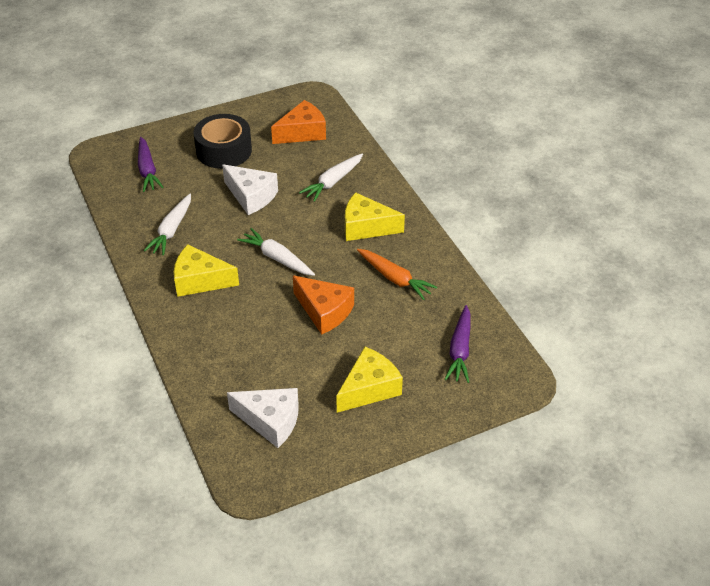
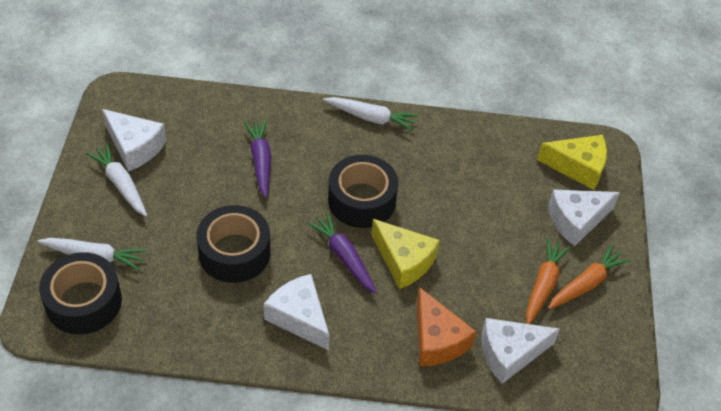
black tape: [193,114,252,169] = 1 -> [39,252,122,335] [196,205,270,283] [328,155,398,228] = 3
orange carrot: [357,249,437,300] = 1 -> [526,238,571,324] [548,244,631,310] = 2
orange cheese: [271,100,326,144] [293,275,354,335] = 2 -> [417,287,477,366] = 1
white cheese: [222,164,278,215] [227,388,299,448] = 2 -> [102,109,166,171] [264,274,330,351] [481,318,560,384] [548,189,620,247] = 4
yellow cheese: [174,244,239,297] [336,347,403,413] [345,192,405,241] = 3 -> [371,219,440,289] [537,135,607,190] = 2

